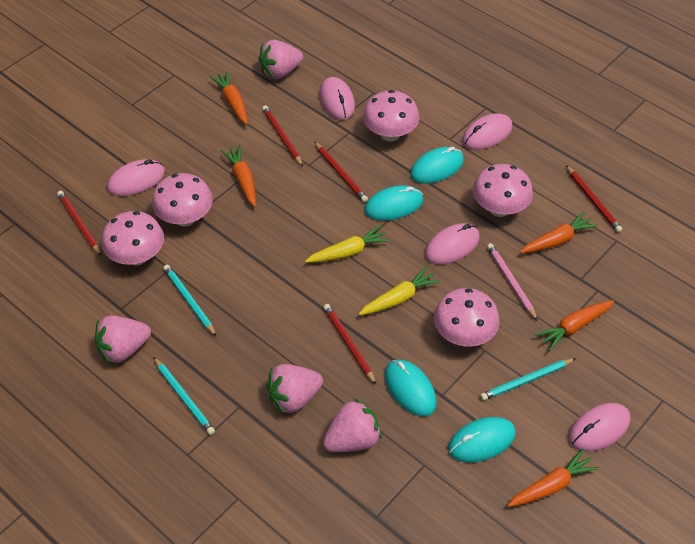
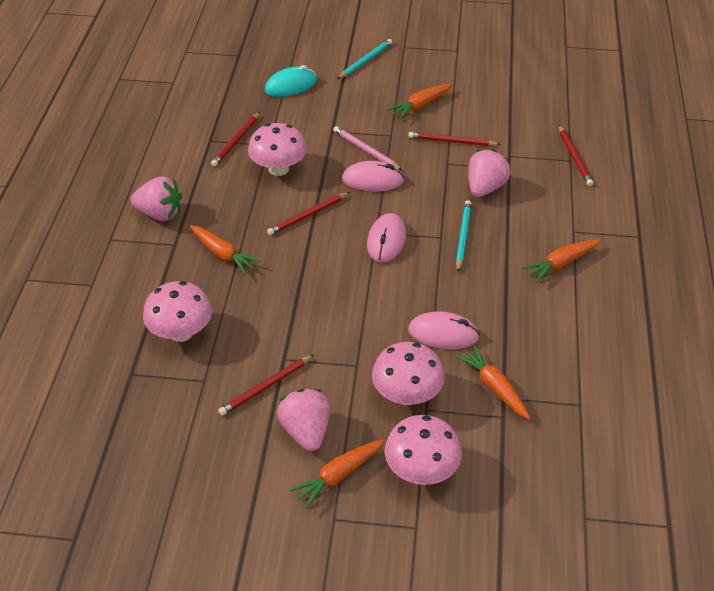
pink mouse: [107,159,165,196] [320,77,355,120] [425,223,480,264] [462,113,513,150] [569,403,631,452] = 5 -> [342,161,404,191] [367,213,406,262] [408,311,480,349] = 3
pink mushroom: [102,211,164,266] [152,173,213,227] [363,90,419,141] [434,288,500,347] [473,164,533,217] = 5 -> [143,281,212,342] [248,123,307,176] [372,342,444,405] [385,415,462,485] = 4
pink strawberry: [95,315,151,363] [258,40,303,79] [266,364,323,414] [323,398,382,452] = 4 -> [131,176,182,221] [277,389,330,451] [468,149,511,197] = 3
turquoise mouse: [364,185,423,221] [385,360,436,416] [410,147,464,184] [448,417,516,462] = 4 -> [265,65,317,97] = 1
turquoise pencil: [153,357,215,435] [163,265,217,337] [480,358,576,401] = 3 -> [338,39,392,79] [456,200,472,272] = 2
yellow carrot: [305,225,390,263] [358,267,440,316] = 2 -> none = 0

